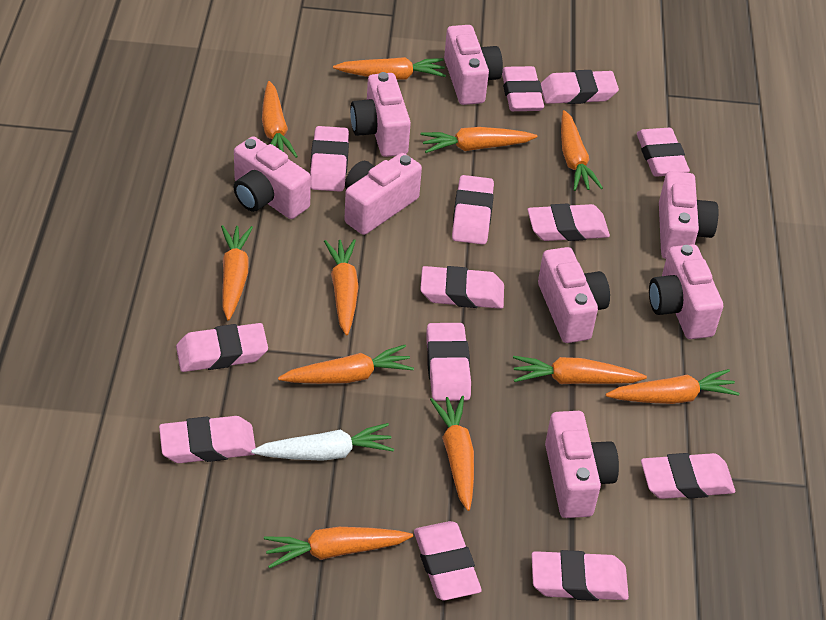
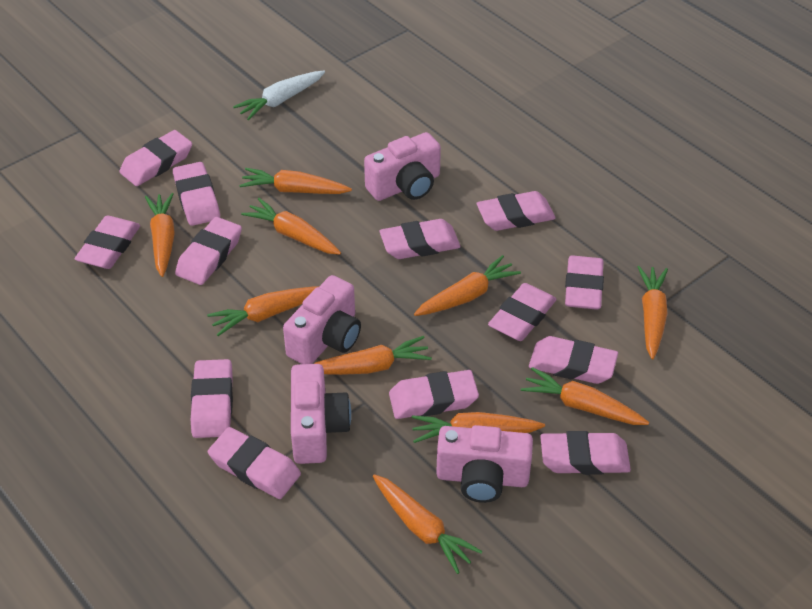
orange carrot: [221,225,253,320] [262,81,298,158] [264,527,413,569] [278,345,414,384] [324,239,359,336] [333,57,446,80] [420,127,537,153] [430,396,474,511] [513,356,647,384] [561,110,603,191] [606,369,740,404] = 11 -> [145,193,175,277] [207,286,319,336] [239,168,352,194] [241,198,341,255] [314,336,432,375] [373,474,483,574] [412,412,545,443] [414,255,521,316] [521,367,649,425] [638,266,668,359] = 10
pink camera: [233,136,311,219] [345,153,422,235] [350,72,411,157] [444,25,503,105] [538,247,610,343] [545,411,619,518] [649,244,723,339] [659,171,719,259] = 8 -> [283,275,361,364] [291,364,351,464] [364,132,441,201] [436,425,533,503] = 4

